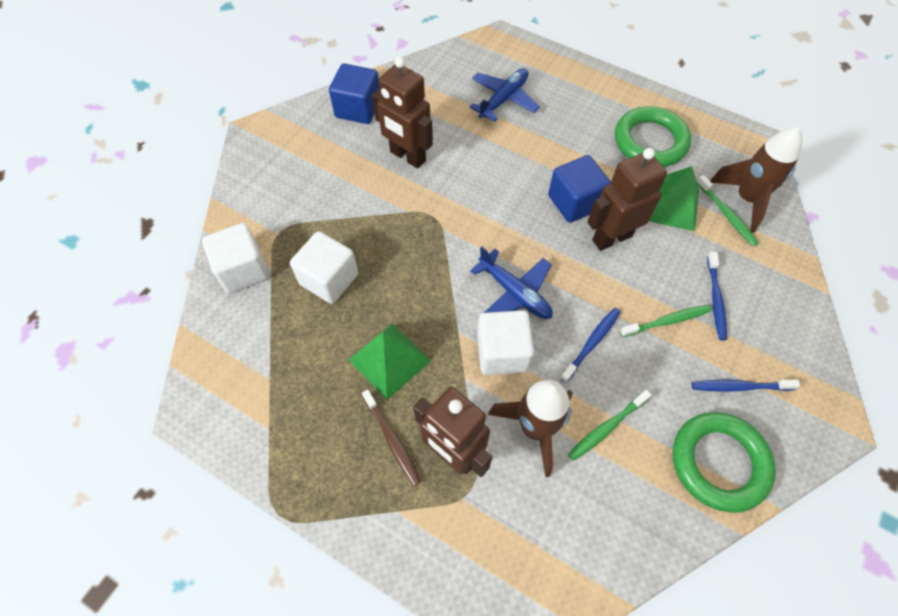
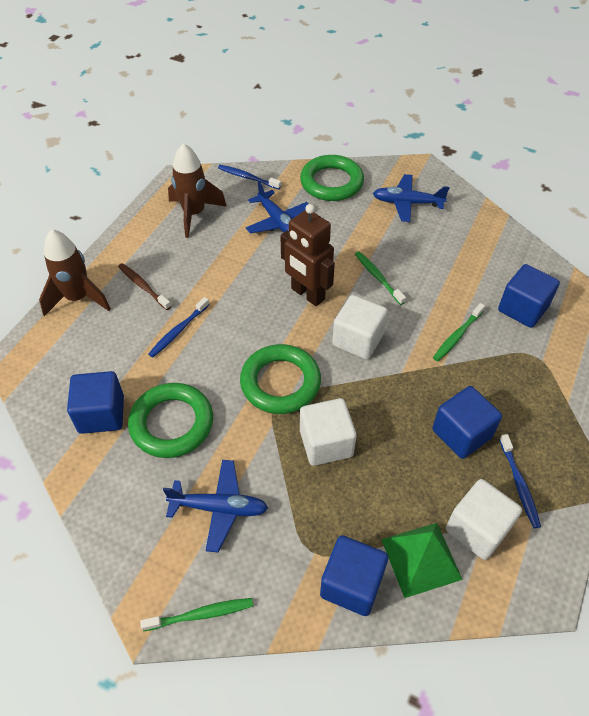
blue cube: [329,63,380,124] [548,155,611,223] = 2 -> [67,371,124,434] [320,535,388,616] [432,386,502,459] [498,264,560,328] = 4
blue plane: [469,68,540,122] [470,246,553,319] = 2 -> [163,460,268,552] [246,181,309,234] [373,174,449,222] = 3
brown robot: [372,57,433,169] [413,387,492,477] [587,148,667,251] = 3 -> [280,204,335,306] = 1
green pyramid: [349,323,431,400] [649,166,699,231] = 2 -> [381,523,463,598] = 1
green ring: [615,106,691,167] [673,412,776,513] = 2 -> [128,383,213,458] [240,344,321,414] [300,155,364,201] = 3

